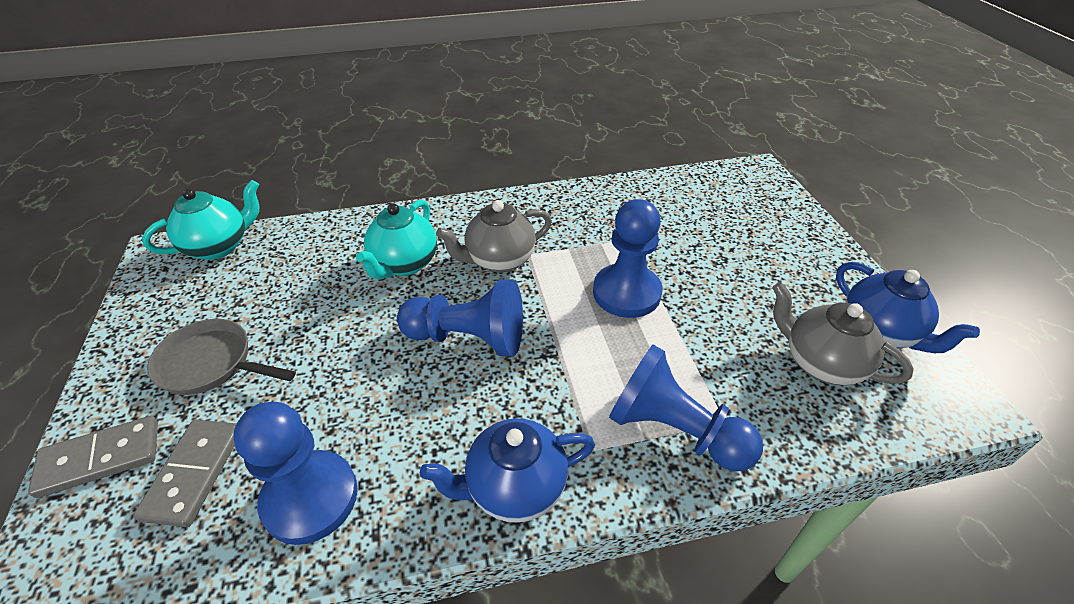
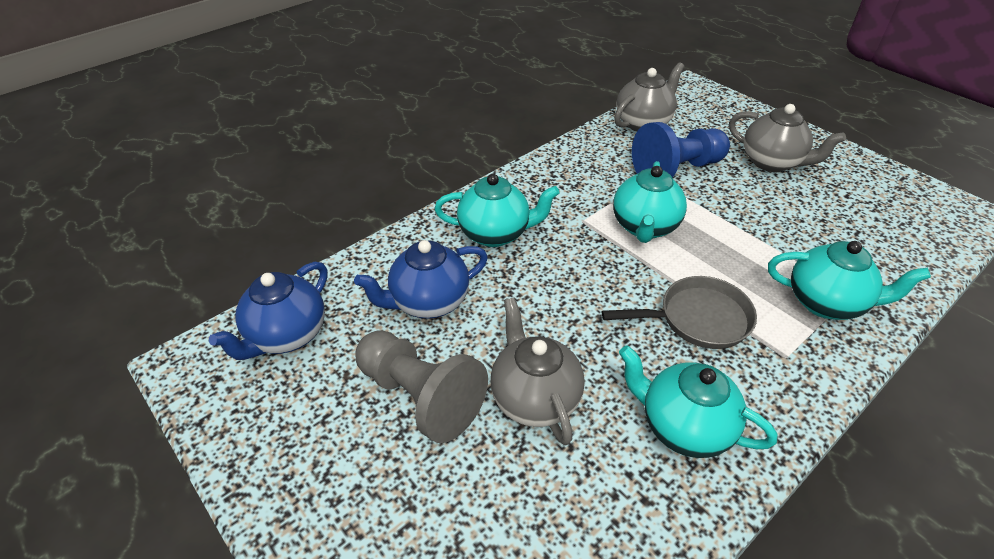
blue pawn: [233,402,358,545] [397,279,523,356] [593,199,663,318] [609,345,763,471] = 4 -> [632,122,730,178] = 1
grey domino: [28,416,158,498] [133,420,237,527] = 2 -> none = 0
grey pawn: none = 0 -> [355,330,488,443] = 1
grey teapot: [436,200,552,273] [772,282,914,385] = 2 -> [491,298,585,445] [614,62,684,132] [729,104,846,172] = 3
turquoise teapot: [142,180,259,260] [356,200,437,279] = 2 -> [434,174,560,247] [613,161,687,243] [619,345,777,458] [768,241,931,320] = 4

